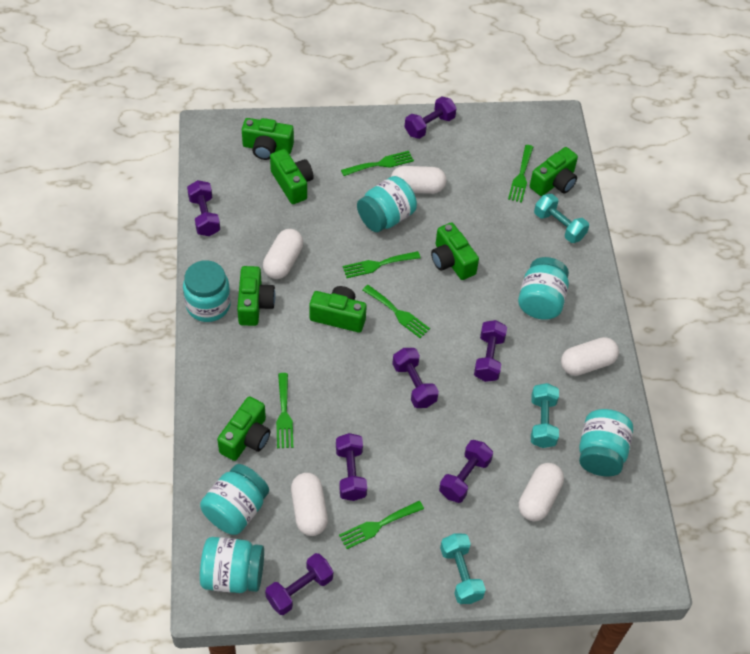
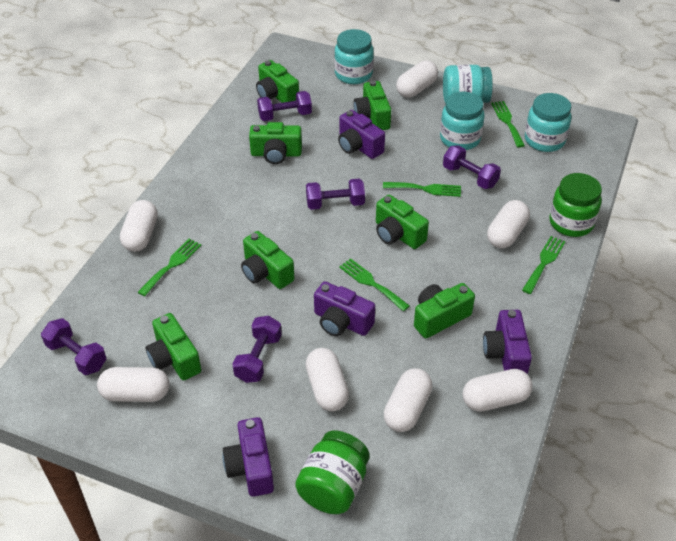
green fork: [276,373,293,448] [339,501,424,549] [341,151,414,176] [343,251,421,278] [362,285,430,338] [508,145,533,203] = 6 -> [138,239,201,296] [339,258,410,311] [383,182,461,197] [491,101,525,148] [522,236,566,294] = 5
green jar: none = 0 -> [295,431,370,514] [549,173,602,237] = 2
purple camera: none = 0 -> [222,417,274,497] [314,282,375,337] [338,110,385,159] [483,310,532,374] = 4
purple dumbbell: [187,180,220,236] [265,553,333,615] [336,433,367,501] [392,348,439,408] [405,96,457,139] [439,440,493,503] [474,320,507,382] = 7 -> [41,318,106,375] [232,316,282,383] [257,91,312,121] [306,179,365,210] [443,145,501,189] = 5
turquoise dumbbell: [440,533,486,604] [531,383,559,448] [534,194,589,243] = 3 -> none = 0
turquoise jar: [183,260,231,322] [200,464,269,535] [200,537,264,593] [357,176,417,232] [518,257,569,320] [579,409,633,477] = 6 -> [334,29,374,84] [440,92,485,150] [443,65,493,104] [525,93,571,152] = 4
white capsule: [263,229,303,279] [291,473,328,536] [391,166,447,194] [519,463,564,521] [561,337,619,376] = 5 -> [97,367,169,402] [120,200,158,252] [305,348,349,412] [384,368,432,432] [396,61,438,98] [462,369,532,412] [487,200,530,248] = 7

